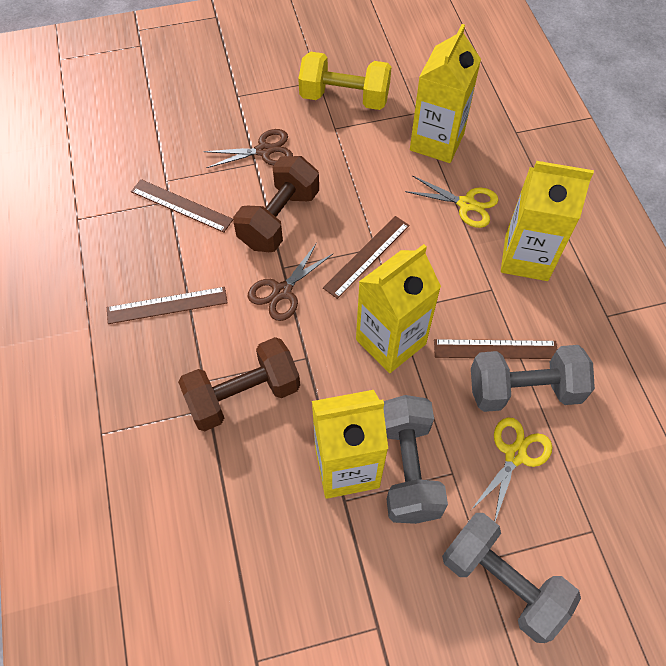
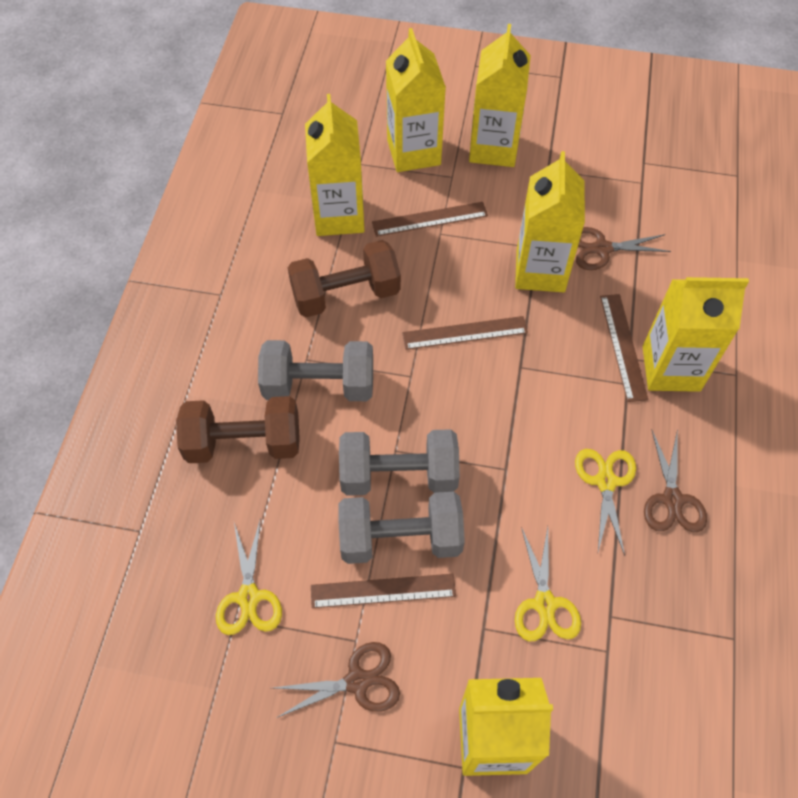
brown scissors: [203,129,293,168] [248,243,334,321] = 2 -> [273,642,400,718] [576,227,671,270] [644,429,707,532] = 3
yellow carton: [312,390,388,499] [356,244,441,373] [410,24,481,163] [501,161,594,281] = 4 -> [305,94,365,236] [386,28,446,172] [459,678,553,776] [469,24,531,167] [515,151,585,292] [643,277,749,392] = 6
yellow dumbbell: [298,52,392,110] = 1 -> none = 0
yellow scissors: [405,175,498,228] [471,417,552,521] = 2 -> [216,518,282,635] [515,527,581,641] [575,449,636,556] = 3

